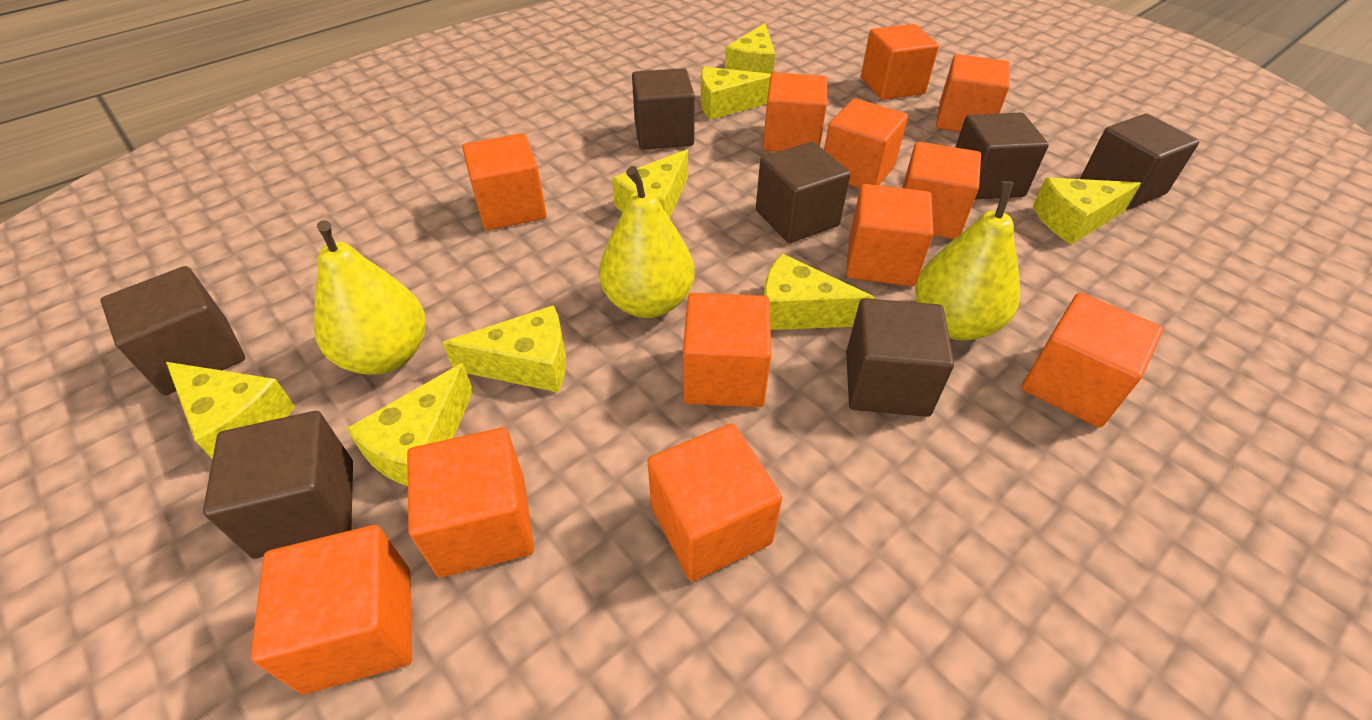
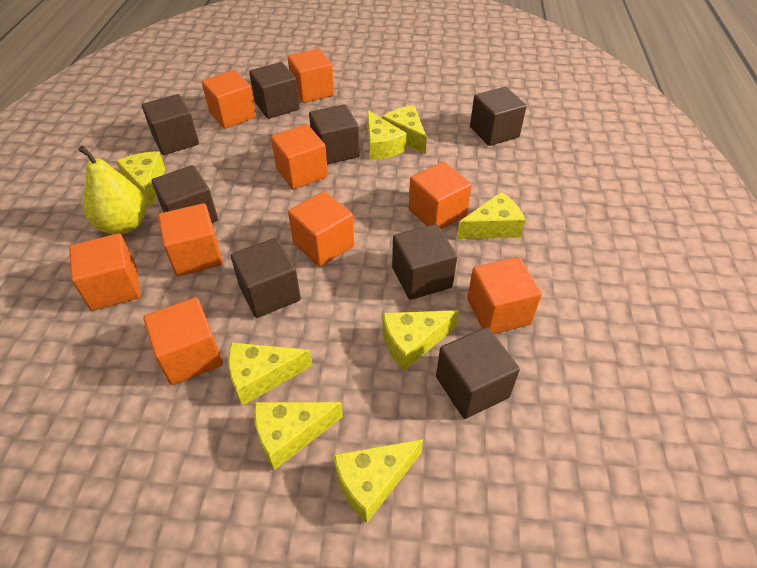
brown cube: [100,266,245,395] [203,411,353,559] [632,68,695,150] [756,142,851,243] [846,298,954,417] [955,112,1049,199] [1080,114,1199,209] = 7 -> [142,94,199,155] [152,165,218,223] [231,238,301,318] [249,62,300,119] [309,104,359,165] [392,224,457,300] [436,327,520,419] [470,87,527,146] = 8
orange cube: [251,525,412,694] [407,428,534,578] [462,133,547,230] [648,423,782,581] [683,293,771,407] [763,72,827,152] [824,98,908,189] [846,184,933,287] [861,24,939,100] [902,142,981,239] [936,54,1010,132] [1021,293,1163,427] = 12 -> [69,233,141,311] [143,297,223,385] [158,203,223,277] [202,70,256,129] [271,124,328,189] [288,49,334,103] [288,191,354,267] [409,162,472,229] [467,257,542,334] = 9
yellow pear: [314,220,426,375] [599,166,695,318] [915,181,1020,340] = 3 -> [78,145,147,235] = 1

